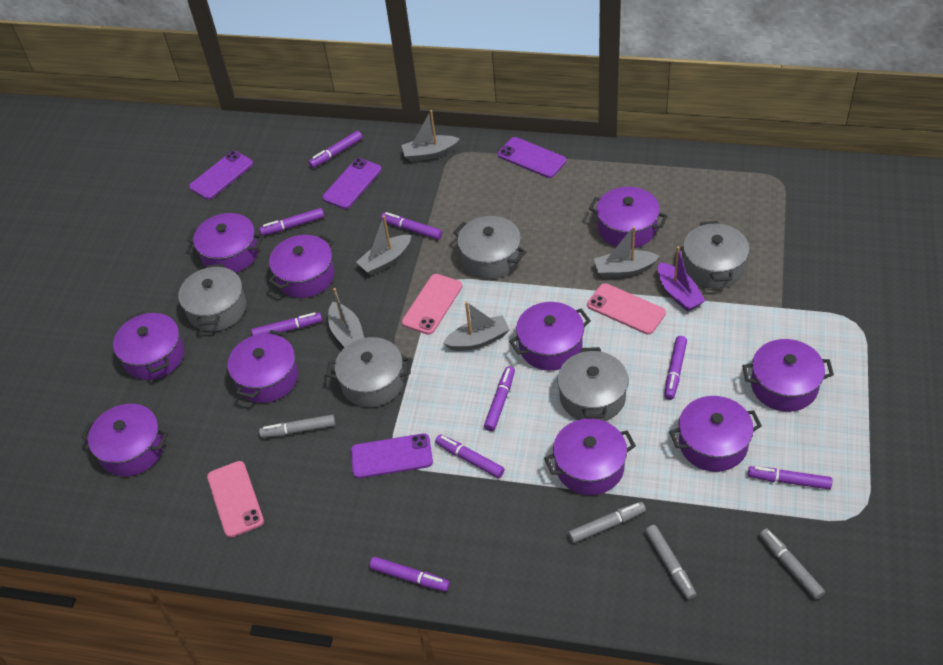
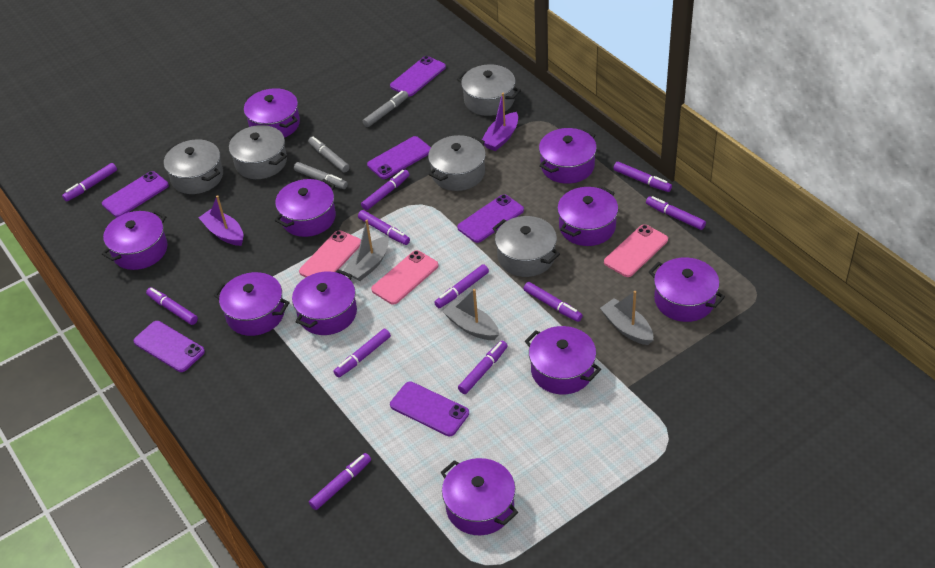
grey boat: [328,288,364,348] [356,215,411,275] [401,110,460,162] [443,301,510,351] [594,226,660,278] = 5 -> [343,220,389,281] [442,289,499,340] [600,291,653,345] = 3
grey marker: [259,415,336,438] [568,502,646,543] [645,525,696,600] [759,528,825,600] = 4 -> [294,162,348,189] [308,136,350,173] [363,91,408,127] = 3
purple boat: [658,246,705,312] = 1 -> [198,195,243,246] [482,93,518,151] = 2
purple marker: [251,312,322,336] [259,208,324,236] [309,131,362,168] [369,557,450,592] [381,212,442,240] [435,434,504,478] [484,366,515,431] [664,336,687,400] [748,466,832,489] = 9 -> [62,163,117,202] [146,287,198,325] [309,453,371,510] [334,329,391,378] [358,210,410,245] [361,170,410,210] [434,264,489,308] [458,341,508,394] [524,282,583,322] [613,162,672,192] [646,196,706,230] = 11
purple phone: [189,151,253,200] [322,158,382,209] [351,433,433,478] [498,137,566,178] = 4 -> [102,171,169,217] [133,321,205,372] [367,136,431,179] [390,56,446,96] [390,382,469,436] [457,194,524,243] = 6

